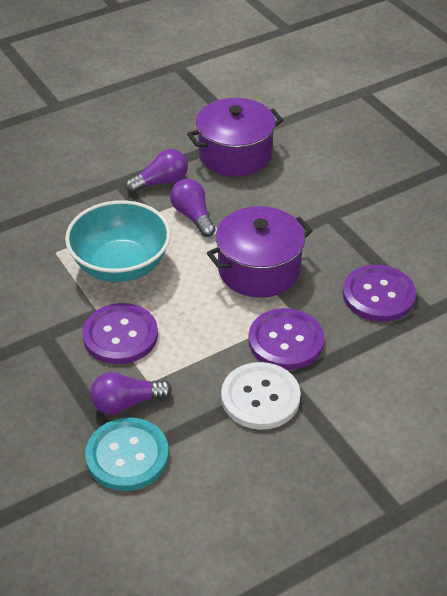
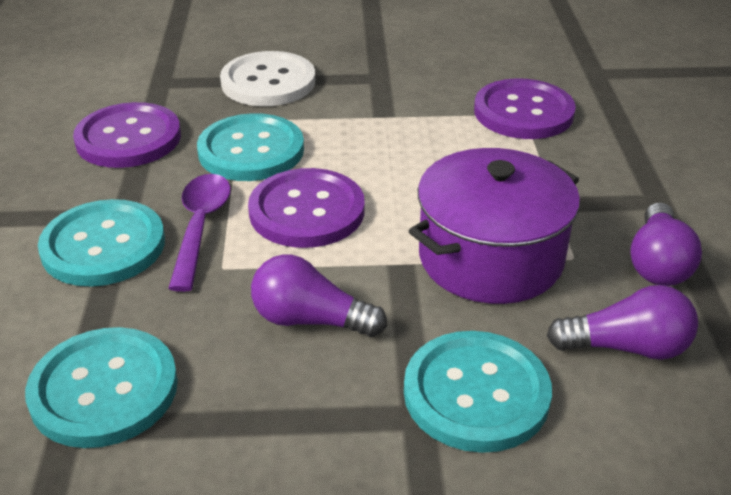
purple pot: [187,98,283,176] [207,206,312,298] = 2 -> [409,148,580,304] = 1
purple spoon: none = 0 -> [168,174,231,292] = 1
turquoise bowl: [65,200,171,282] = 1 -> none = 0
turquoise button: [85,418,169,491] = 1 -> [25,327,178,448] [38,199,165,287] [197,113,304,181] [404,331,552,453] = 4

